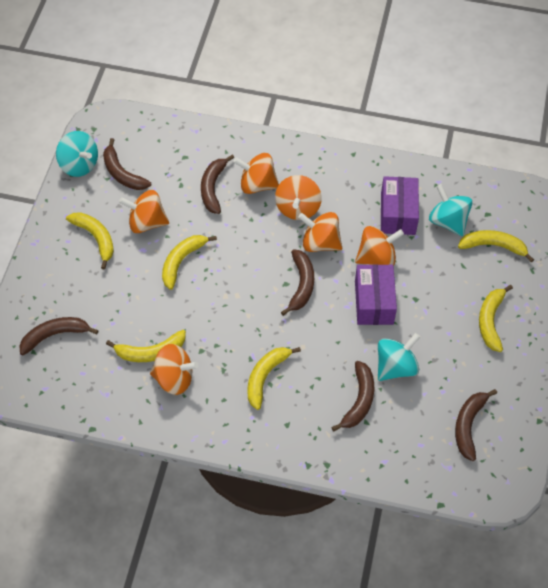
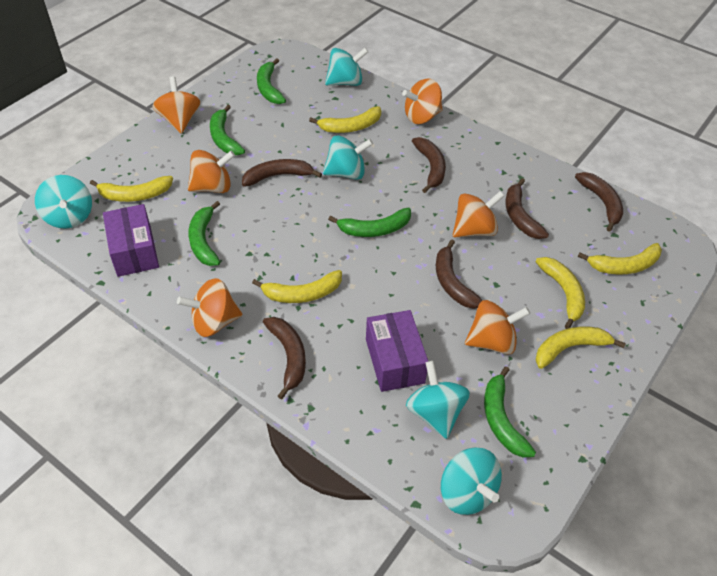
green banana: none = 0 -> [188,201,220,266] [210,105,245,155] [257,58,286,104] [328,208,411,237] [484,366,536,458] = 5
turquoise spinning top: [56,131,98,177] [378,333,420,381] [429,184,472,236] = 3 -> [35,175,92,229] [323,135,373,180] [325,48,368,86] [406,361,470,439] [441,448,502,515] = 5

